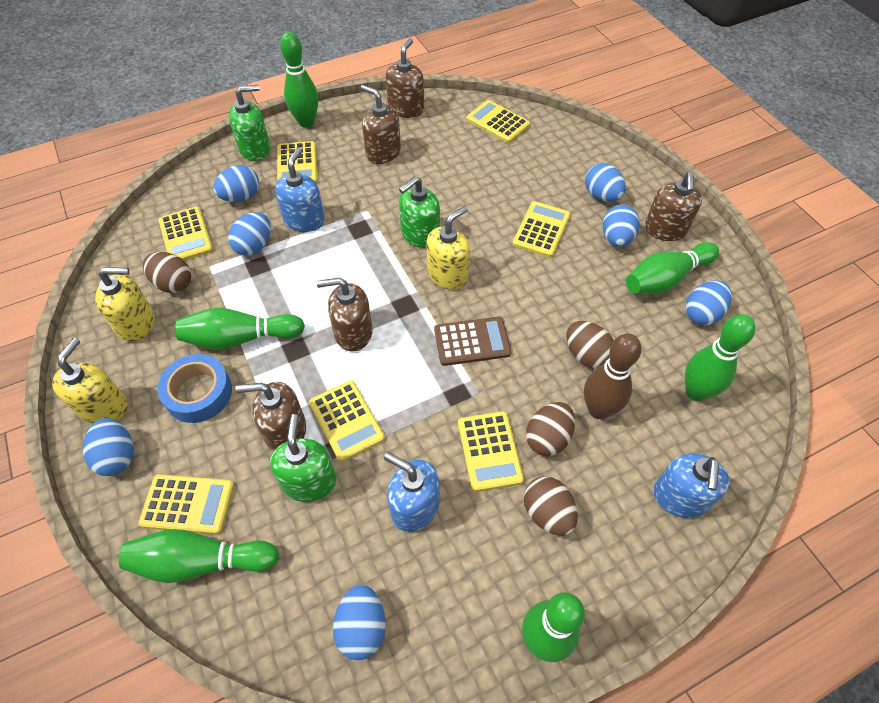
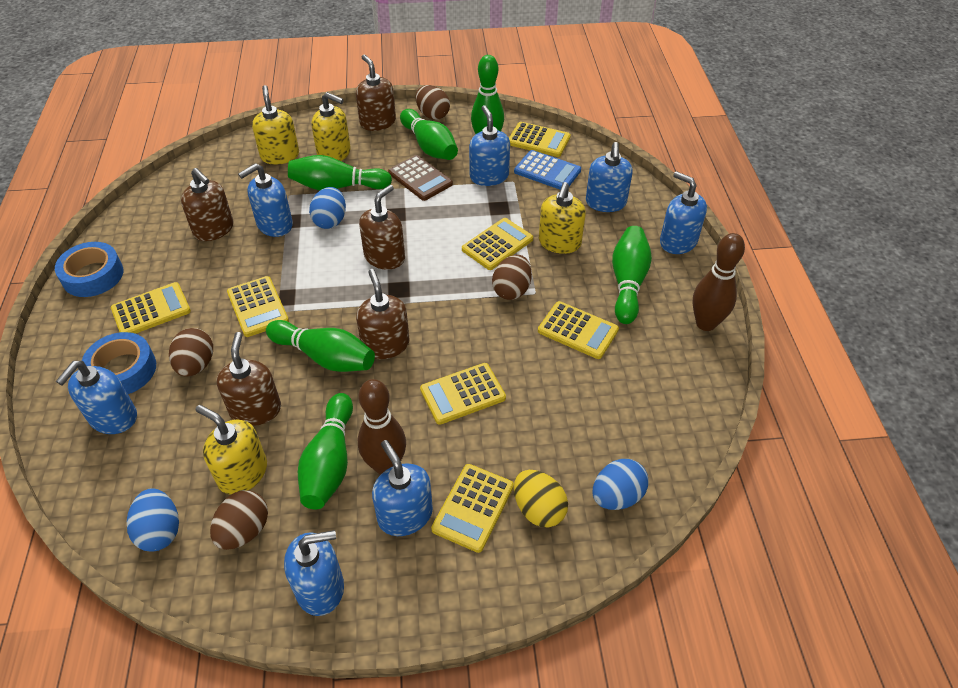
blue calculator: none = 0 -> [514,150,581,190] = 1
blue egg: [83,418,134,476] [213,165,259,202] [228,212,271,256] [333,585,386,660] [585,163,626,202] [603,205,640,247] [686,280,732,325] = 7 -> [127,488,179,552] [309,187,346,229] [593,459,649,510] = 3
blue soap dispenser: [275,148,325,232] [384,452,440,532] [653,454,730,518] = 3 -> [56,361,137,434] [238,163,293,237] [284,530,344,616] [372,440,433,536] [469,105,510,186] [586,142,633,212] [660,171,707,254] = 7
blue tape: [157,354,232,423] = 1 -> [55,242,124,297] [82,332,156,394] = 2
brown bowling pin: [584,334,642,419] = 1 -> [358,379,406,475] [692,233,745,331] = 2
green soap dispenser: [229,85,271,161] [270,414,337,502] [399,176,440,248] = 3 -> none = 0
yellow egg: none = 0 -> [514,470,568,528] = 1
yellow soap dispenser: [52,338,128,424] [95,267,155,342] [426,206,470,290] = 3 -> [195,405,267,494] [252,85,299,165] [311,92,351,161] [539,182,586,254] = 4

